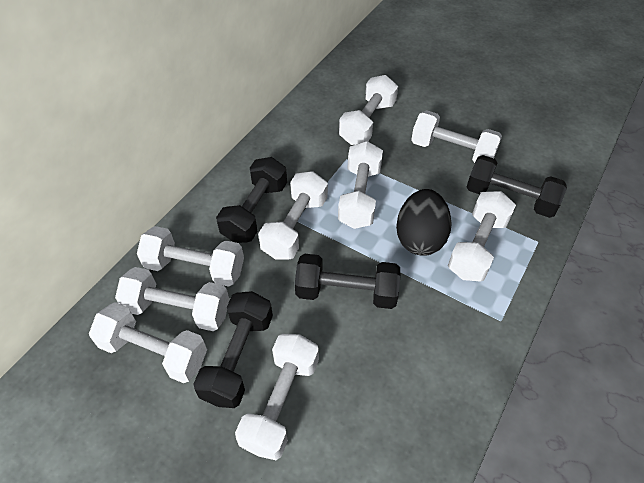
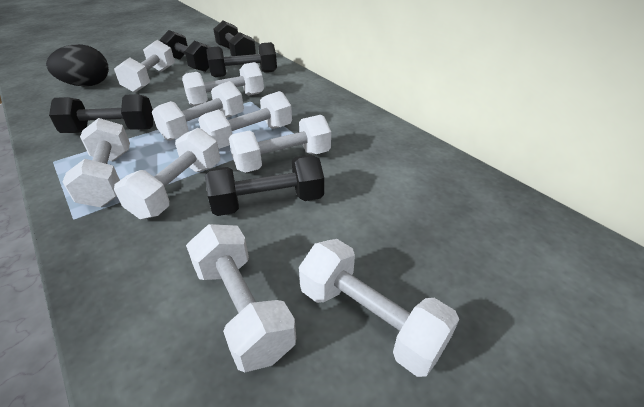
black dumbbell: [193,291,273,408] [216,157,287,243] [295,254,400,309] [467,155,567,218] = 4 -> [49,94,153,133] [160,30,210,72] [205,155,324,216] [206,42,277,77] [213,21,256,56] = 5

